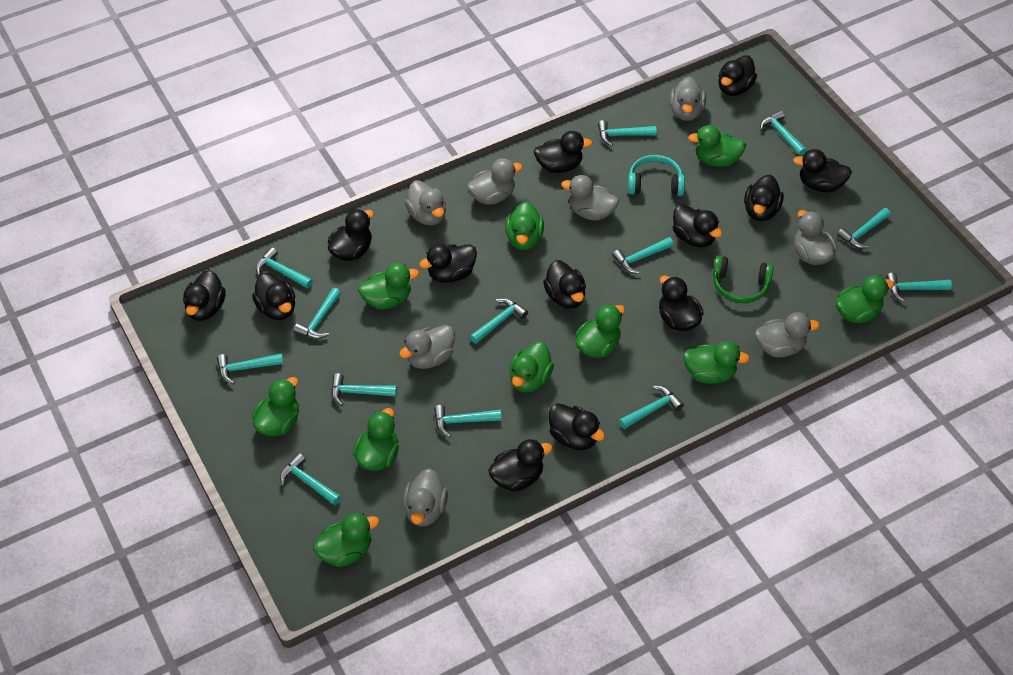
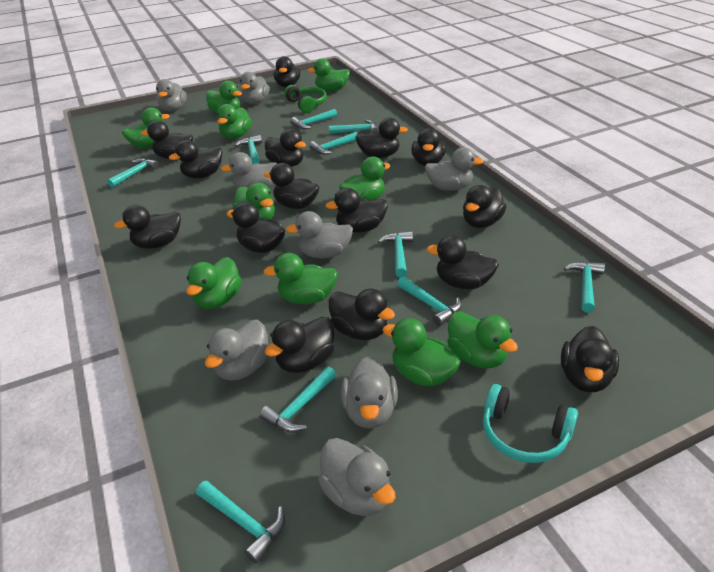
black duck: [183,270,226,321] [252,273,295,320] [328,209,374,261] [419,244,477,283] [488,439,552,492] [534,131,592,173] [543,260,586,309] [549,403,605,450] [659,275,704,331] [673,204,722,247] [718,55,757,96] [744,175,784,221] [793,149,852,192] = 13 -> [114,205,181,249] [141,120,193,159] [169,140,222,178] [227,202,285,253] [264,163,320,209] [265,129,306,167] [265,317,335,373] [274,56,300,87] [326,188,388,233] [329,288,395,340] [355,117,408,158] [411,128,446,166] [427,235,499,289] [463,185,506,228] [561,326,619,392] = 15
turquoise hammer: [217,353,283,384] [256,247,313,289] [280,453,341,505] [293,288,341,339] [331,373,397,406] [434,405,502,437] [470,298,528,344] [598,120,657,146] [612,237,674,274] [619,386,684,429] [760,110,807,156] [837,208,891,249] [886,272,952,302] = 13 -> [107,158,159,188] [196,480,285,563] [235,135,262,164] [260,366,336,433] [290,109,337,129] [309,132,358,155] [329,120,378,134] [378,231,413,277] [397,276,461,326] [564,261,605,313] = 10

